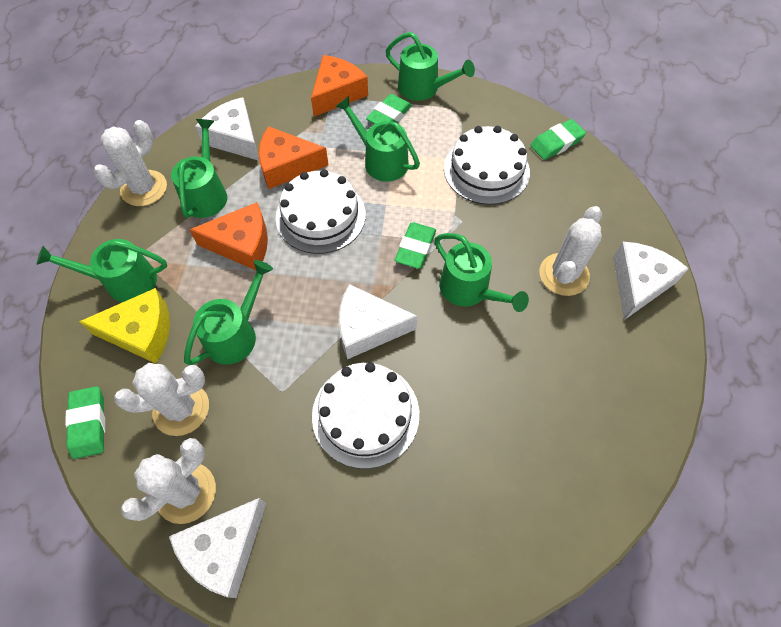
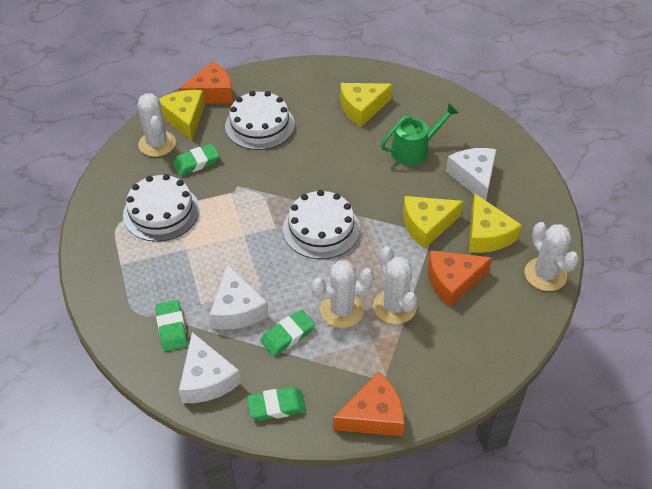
green watering can: [37,239,167,302] [171,119,227,218] [184,260,273,365] [335,96,420,182] [386,32,475,101] [434,233,529,312] = 6 -> [381,103,458,166] = 1
white cheese: [169,498,266,598] [195,97,260,161] [339,284,418,359] [613,242,689,320] = 4 -> [179,332,241,403] [209,264,268,330] [446,148,497,201] = 3
yellow cheese: [79,288,170,364] = 1 -> [159,90,205,141] [340,83,393,127] [403,196,463,249] [469,194,522,253] = 4

